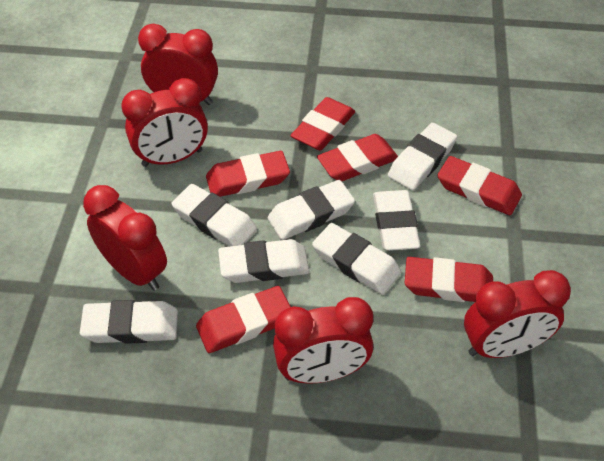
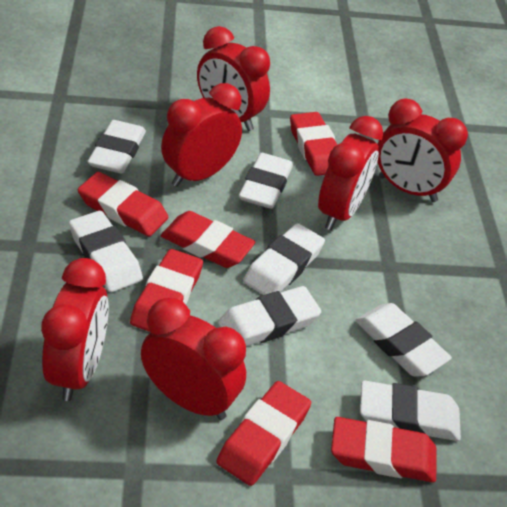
red clock: [83,185,167,291] [121,78,208,167] [138,24,218,105] [273,297,373,384] [464,270,571,358] = 5 -> [41,258,109,401] [141,297,246,420] [161,83,242,187] [197,26,270,131] [318,116,383,230] [377,99,468,202] = 6

